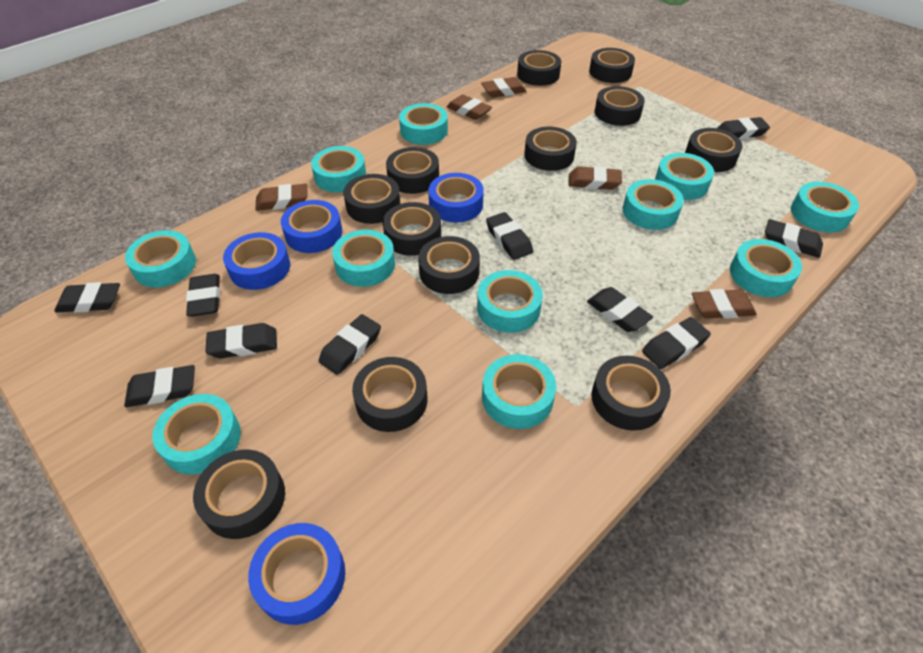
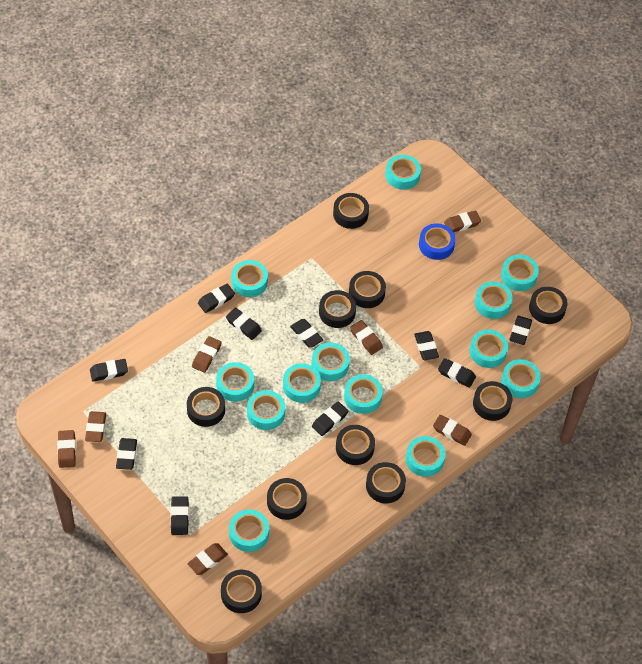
black tape: [193,450,285,539] [343,174,400,224] [352,357,427,432] [383,202,441,256] [386,147,439,194] [418,236,480,294] [517,50,561,86] [524,127,577,171] [589,48,635,83] [592,356,671,431] [595,86,645,126] [685,128,743,172] = 12 -> [187,387,225,427] [221,570,262,613] [267,478,307,520] [319,290,356,328] [333,193,369,229] [336,425,375,465] [349,271,386,308] [366,462,406,503] [473,381,512,421] [529,287,568,324] = 10
blue tape: [223,232,290,290] [248,523,345,625] [281,200,342,253] [428,173,484,223] = 4 -> [419,224,456,260] = 1
brown eraser: [255,184,308,211] [447,95,492,120] [481,77,527,98] [568,166,622,190] [692,289,757,319] = 5 -> [57,430,76,468] [85,411,106,442] [188,543,228,575] [192,336,222,373] [350,320,383,355] [433,415,472,446] [444,211,481,232] = 7
turquoise tape: [125,230,196,287] [152,394,241,475] [311,146,366,193] [332,230,395,287] [399,103,448,145] [477,270,543,333] [482,354,556,429] [623,179,684,230] [655,153,714,200] [730,239,802,297] [791,182,859,233] = 11 -> [216,362,254,402] [229,509,269,552] [231,260,268,297] [247,390,285,430] [283,363,321,403] [312,342,350,381] [344,374,383,414] [385,155,421,190] [406,436,446,477] [470,329,508,368] [475,282,513,319] [501,254,539,291] [501,359,541,398] = 13

